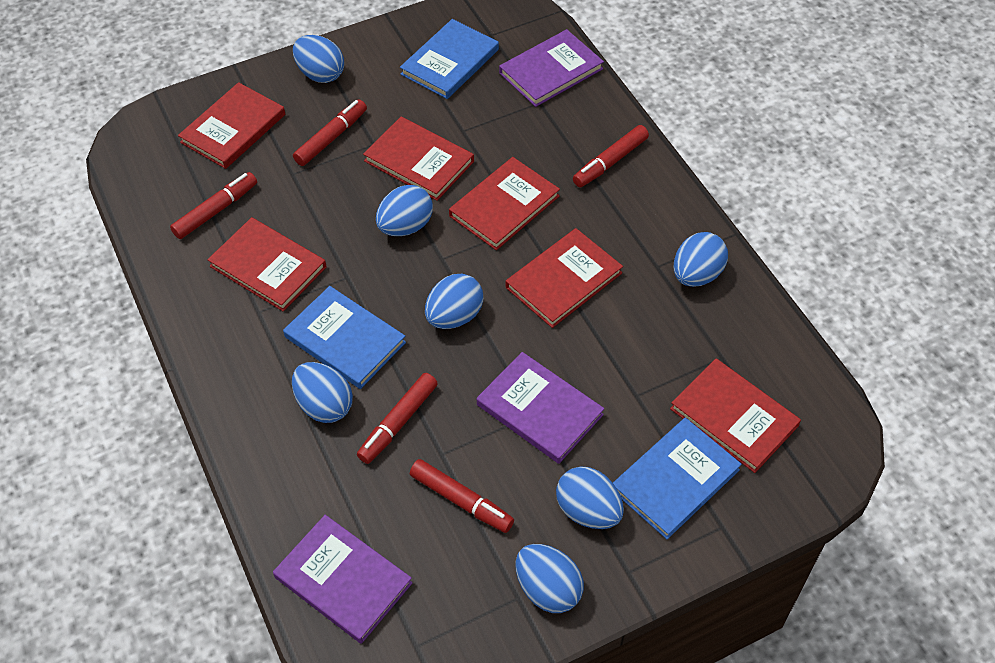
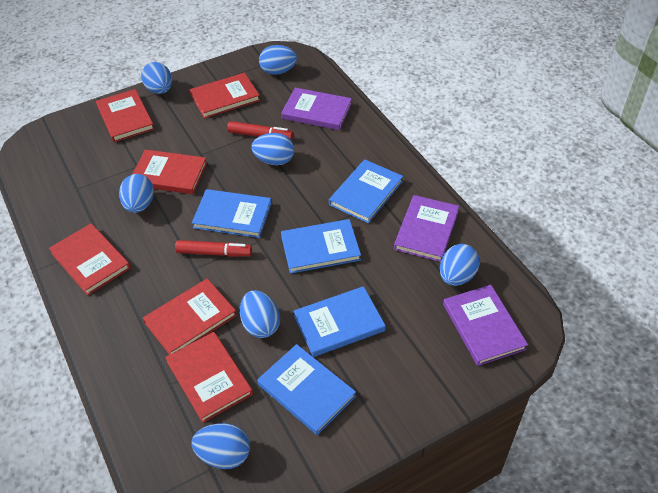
blue book: [283,286,406,389] [400,19,499,99] [613,418,742,539] = 3 -> [192,189,272,238] [257,344,356,435] [281,219,361,274] [294,286,386,357] [329,159,403,223] = 5
red marker: [170,172,257,239] [293,99,367,166] [357,373,438,464] [410,459,514,533] [573,125,649,187] = 5 -> [175,240,252,257] [227,121,293,140] = 2

